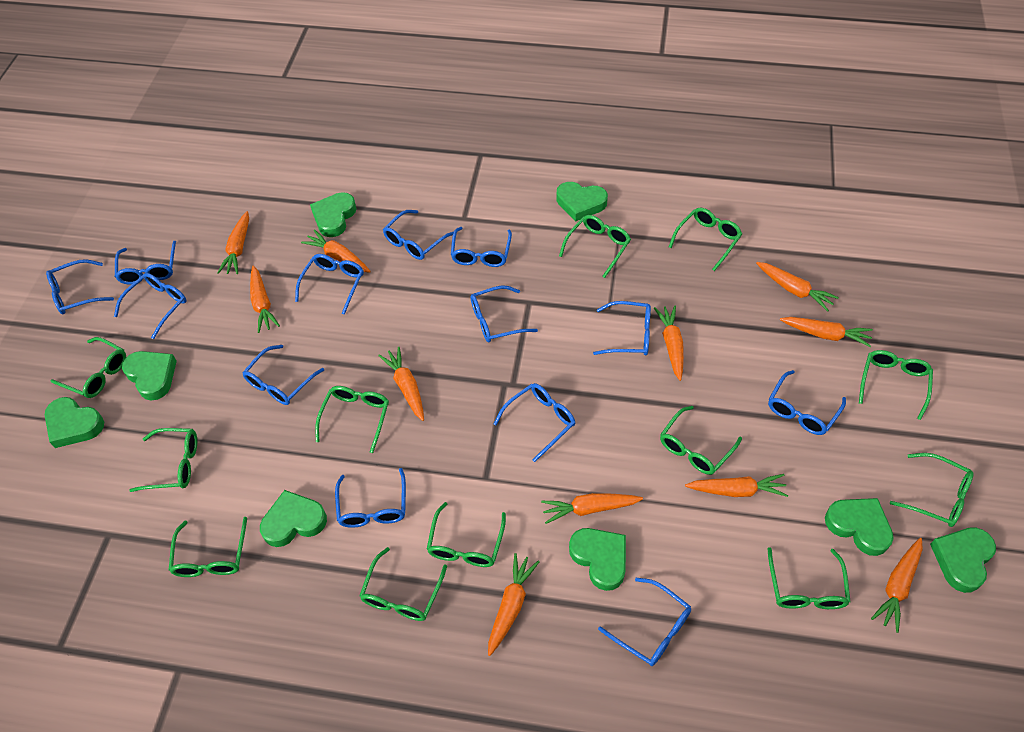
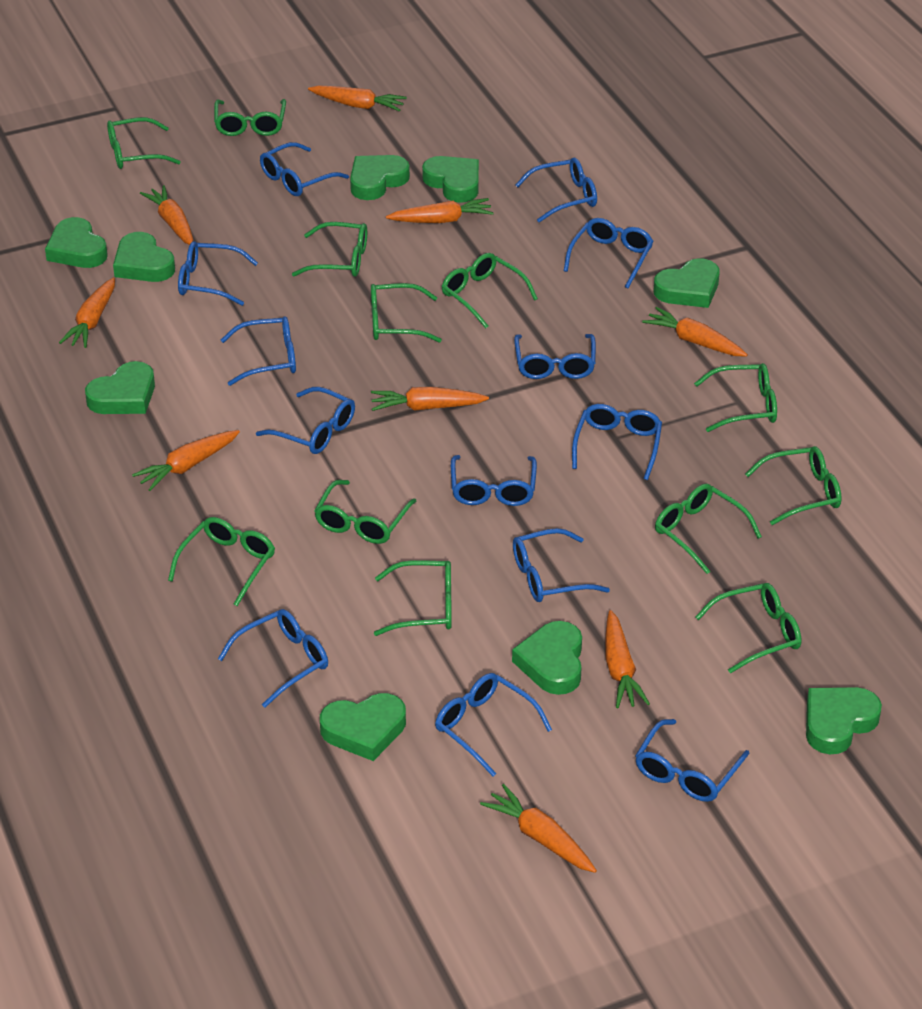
green heart: [45,397,104,448] [122,351,177,401] [260,490,327,547] [310,192,357,237] [556,182,608,221] [569,528,626,591] [825,498,893,556] [930,527,996,593] = 8 -> [45,217,108,268] [85,361,155,414] [113,232,175,282] [320,693,406,761] [350,155,410,200] [422,156,479,203] [512,621,582,695] [654,258,720,308] [806,687,882,754] = 9
orange carrot: [217,211,249,274] [250,266,280,333] [301,229,371,273] [378,347,424,421] [488,553,540,656] [541,493,643,524] [654,306,684,381] [685,474,788,497] [756,262,839,312] [780,317,873,347] [871,538,923,633] = 11 -> [59,277,115,348] [132,430,240,491] [140,185,193,245] [308,85,407,111] [371,387,489,411] [386,198,494,223] [480,784,597,873] [605,610,650,708] [642,307,748,357] = 9

